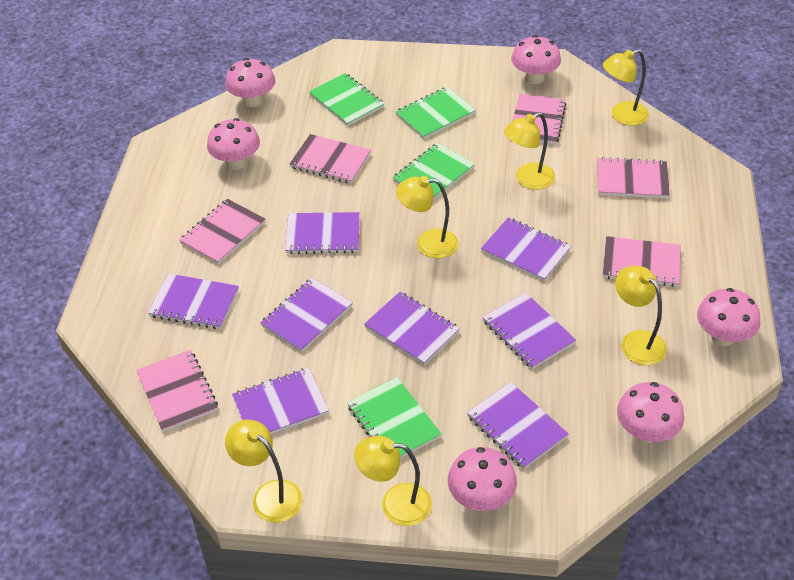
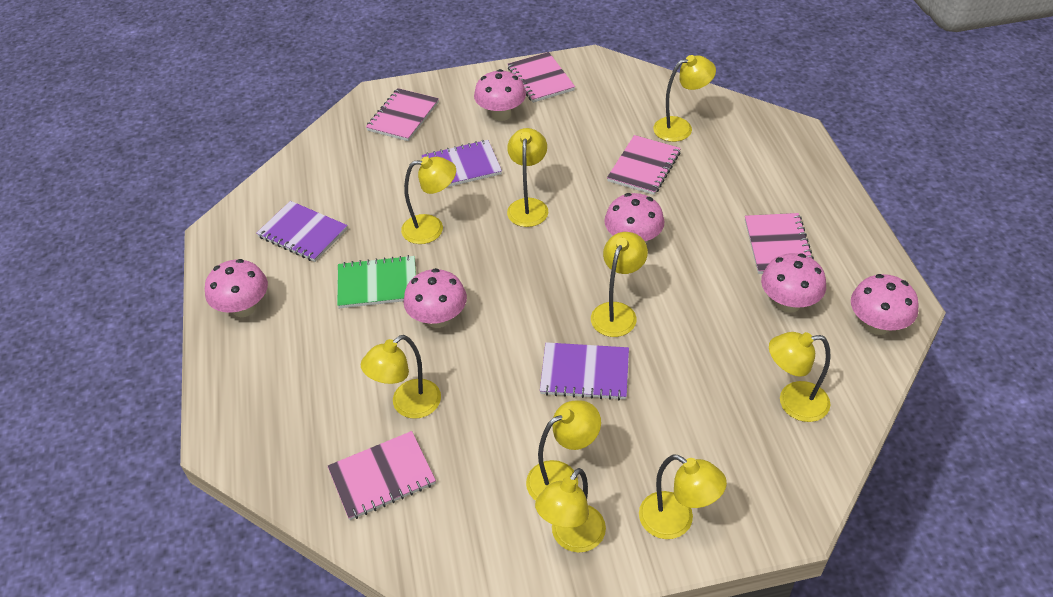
green notebook: [309,73,384,126] [347,377,441,459] [392,143,475,200] [396,87,476,139] = 4 -> [337,255,416,308] = 1
pink notebook: [136,350,218,432] [179,199,266,264] [289,134,371,184] [513,94,566,145] [597,157,670,199] [603,236,681,287] = 6 -> [327,431,436,520] [366,88,439,141] [508,52,575,103] [607,135,681,195] [745,213,814,274] = 5
purple notebook: [148,273,239,329] [232,368,329,434] [260,278,353,352] [285,212,360,254] [364,292,460,365] [467,382,568,469] [481,217,571,281] [483,292,576,369] = 8 -> [256,201,348,262] [421,140,502,187] [540,342,629,400] = 3
yellow lamp: [225,420,302,522] [354,436,432,526] [396,176,458,259] [504,112,555,190] [603,49,649,126] [615,266,667,365] = 6 -> [361,335,441,419] [401,156,456,244] [507,128,548,227] [526,400,601,501] [535,468,606,553] [591,232,648,337] [639,454,727,539] [653,55,716,142] [769,332,831,422] = 9

